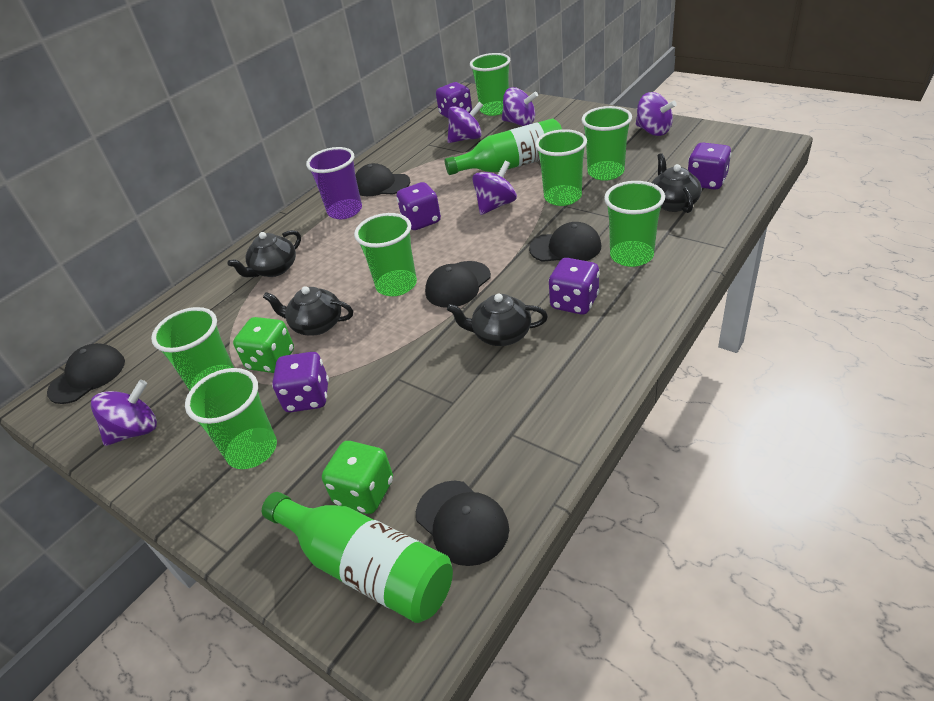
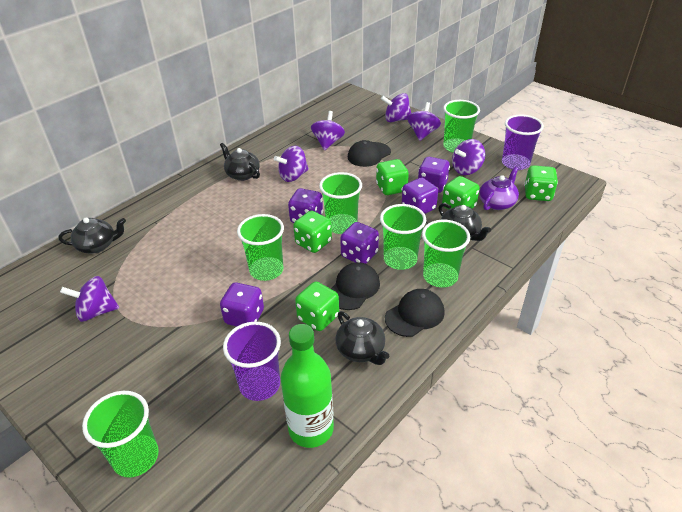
black cap: [47,343,125,404] [355,163,410,196] [416,481,509,566] [425,261,491,308] [529,222,602,262] = 5 -> [331,262,380,310] [348,140,391,167] [385,289,445,337] = 3
green bottle: [262,492,453,623] [445,118,562,175] = 2 -> [280,324,334,448] = 1
green cup: [151,307,234,390] [185,368,277,469] [354,213,417,296] [470,53,510,116] [535,129,587,206] [581,106,632,181] [604,181,665,267] = 7 -> [82,391,159,477] [237,214,284,281] [319,172,362,234] [380,204,426,270] [422,220,470,288] [443,100,480,153] = 6
green dice: [233,317,294,373] [322,441,393,514] = 2 -> [293,210,332,253] [295,281,339,331] [376,159,409,195] [442,176,480,209] [524,165,558,201] = 5
purple cup: [306,147,362,219] = 1 -> [223,322,281,401] [502,114,544,170] = 2
purple spinning top: [91,380,157,446] [447,101,483,143] [472,161,517,215] [502,87,538,126] [636,92,677,136] = 5 -> [60,276,119,322] [274,146,309,182] [311,111,345,150] [381,93,411,122] [407,102,441,141] [452,139,485,175] = 6
purple teapot: none = 0 -> [479,167,519,210] = 1

